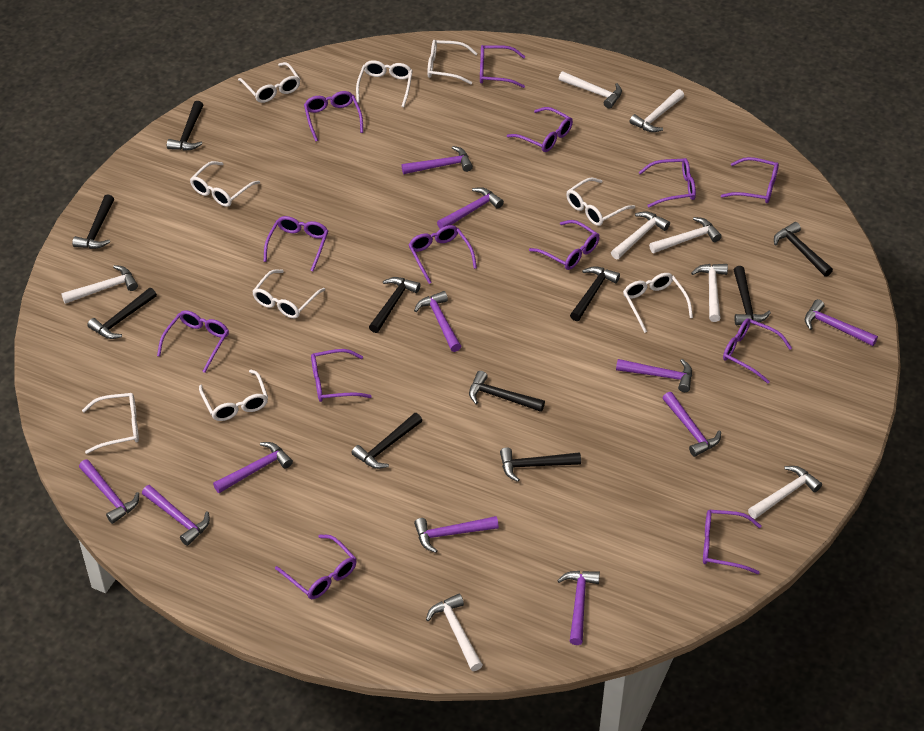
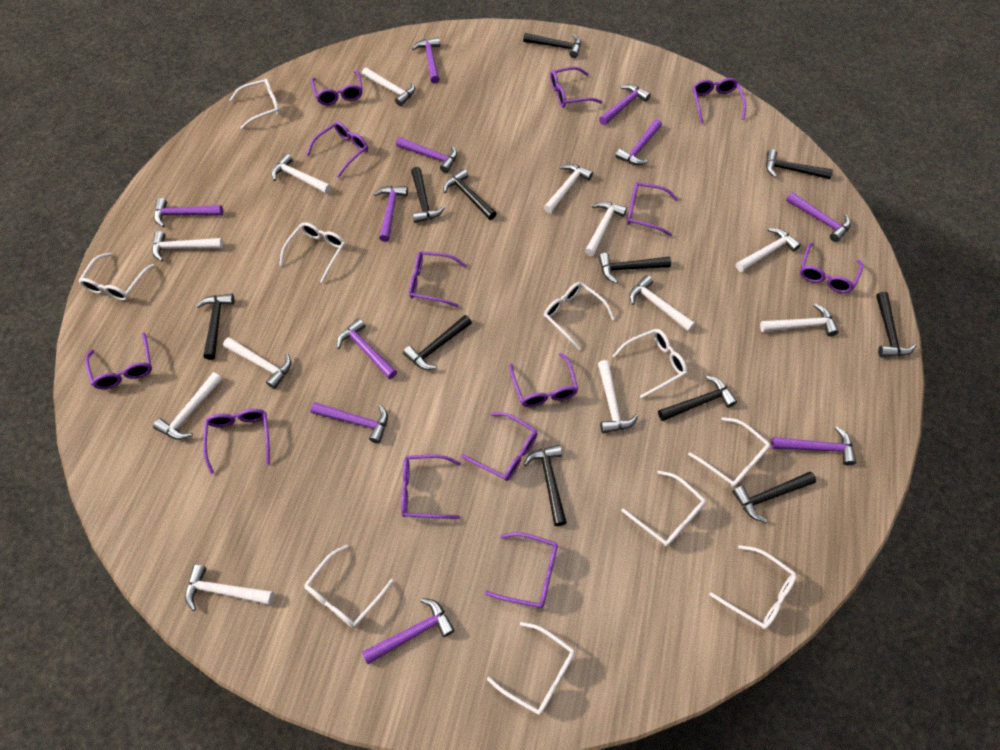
black hammer: [72,195,114,249] [87,288,157,339] [167,101,203,151] [352,413,422,469] [369,277,421,333] [469,371,545,412] [500,447,581,482] [570,266,620,321] [734,266,771,325] [774,222,833,277] = 10 -> [196,294,235,360] [403,315,472,370] [411,167,445,223] [443,169,497,220] [523,33,581,58] [523,445,567,526] [598,253,671,284] [658,376,737,421] [732,472,816,523] [766,149,833,179] [876,292,916,357] = 11
white glasses: [82,393,139,454] [190,161,260,207] [199,370,268,421] [238,62,300,103] [252,270,325,319] [356,60,413,107] [427,40,478,85] [566,178,635,226] [623,273,693,333] = 9 -> [78,252,155,301] [230,78,281,129] [279,222,345,283] [304,545,394,628] [487,622,575,715] [544,282,615,350] [613,329,687,399] [621,471,706,547] [688,417,770,487] [709,545,797,629] = 10
white hammer: [61,265,138,304] [426,594,483,671] [559,71,622,109] [611,211,670,259] [630,89,684,132] [649,217,722,253] [691,264,728,322] [748,466,822,519] = 8 -> [152,231,223,261] [153,372,223,440] [185,565,274,611] [223,337,291,389] [271,153,331,194] [362,68,415,106] [544,164,593,213] [585,202,627,256] [598,360,638,433] [629,275,695,332] [736,228,801,272] [760,304,838,336] = 12

